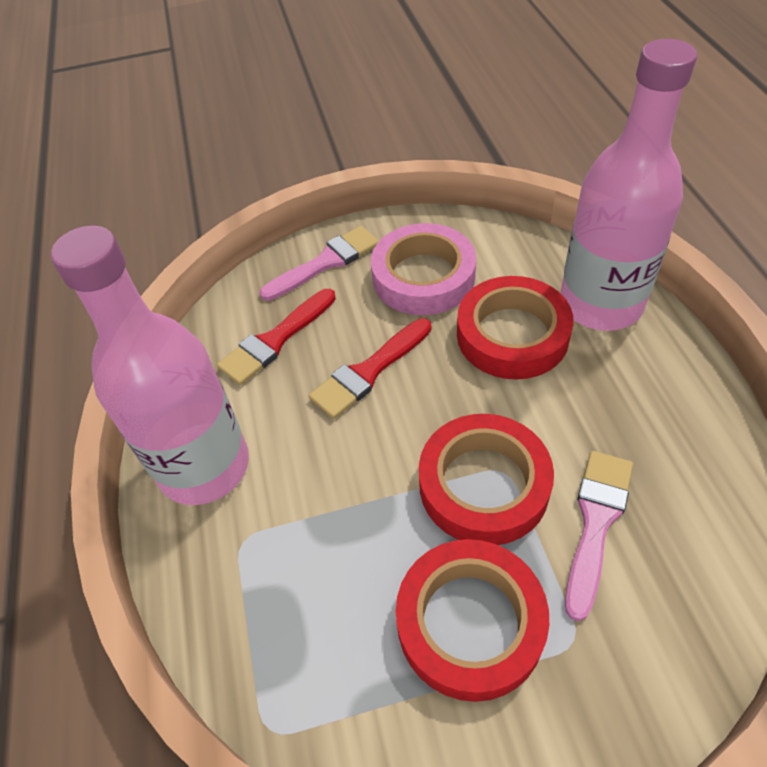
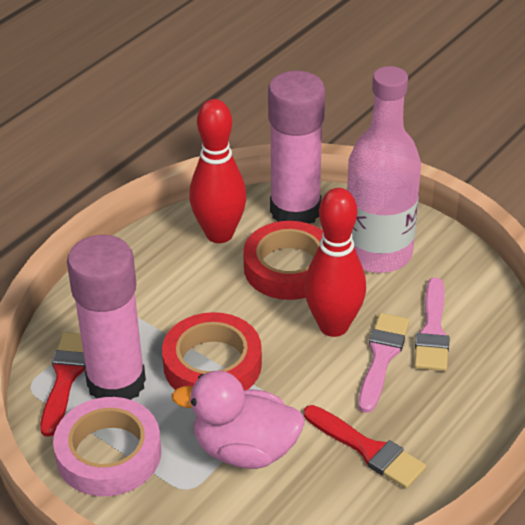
pink bottle: [51,225,249,505] [560,39,697,331] = 2 -> [347,66,421,273] = 1
pink duck: none = 0 -> [172,371,305,469] = 1
pink glue stick: none = 0 -> [67,235,146,400] [268,71,325,224] = 2
red bowling pin: none = 0 -> [189,99,247,243] [304,188,366,337] = 2
red tape: [396,539,549,702] [419,414,554,545] [457,276,574,379] = 3 -> [162,312,262,390] [243,221,323,300] = 2

